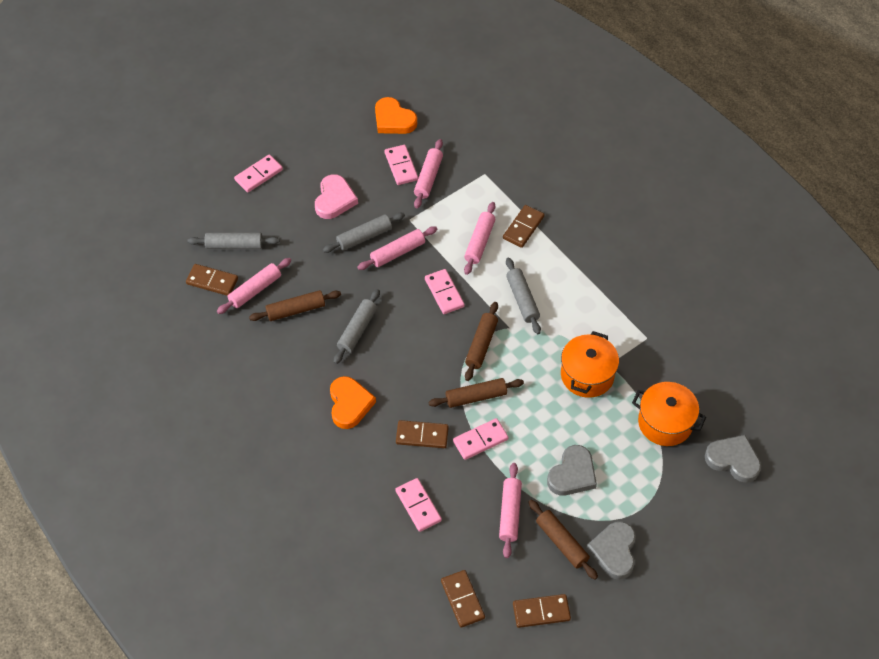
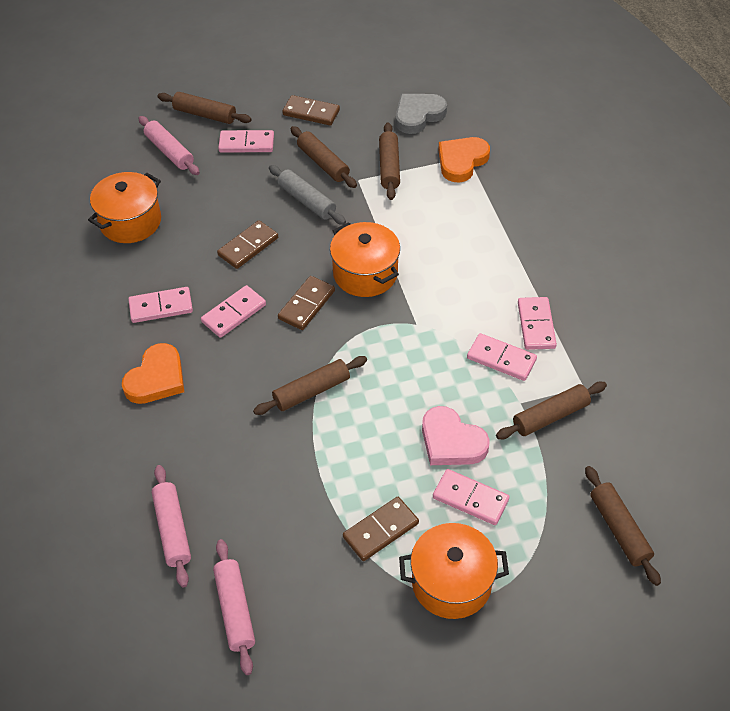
brown domino: [186,264,238,296] [396,420,449,448] [441,570,485,628] [503,205,544,248] [513,594,571,628] = 5 -> [217,220,278,269] [278,276,335,330] [282,95,340,126] [343,497,419,561] = 4
brown rolling pin: [249,290,341,321] [428,378,524,408] [465,302,498,381] [529,500,598,580] = 4 -> [157,92,251,124] [253,356,367,415] [290,126,357,188] [379,123,400,200] [496,382,607,439] [585,466,661,586] = 6
grey heart: [547,445,597,496] [586,521,636,580] [705,435,761,483] = 3 -> [396,94,447,134] = 1
grey rolling pin: [187,232,280,249] [323,213,405,253] [334,289,380,364] [506,258,541,334] = 4 -> [269,165,346,225] = 1
orange pot: [561,331,619,398] [632,382,706,446] = 2 -> [88,172,161,243] [330,222,400,297] [399,523,509,619] = 3
pink domino: [234,154,283,192] [385,145,418,185] [395,478,442,532] [425,269,465,314] [453,418,509,460] = 5 -> [128,287,193,323] [201,285,266,338] [218,130,274,153] [433,469,509,525] [467,333,537,381] [518,297,557,350] = 6
pink rolling pin: [217,258,291,314] [357,226,437,270] [414,139,443,209] [464,202,496,275] [499,463,522,558] = 5 -> [139,116,200,175] [152,465,191,588] [213,539,255,675] = 3

